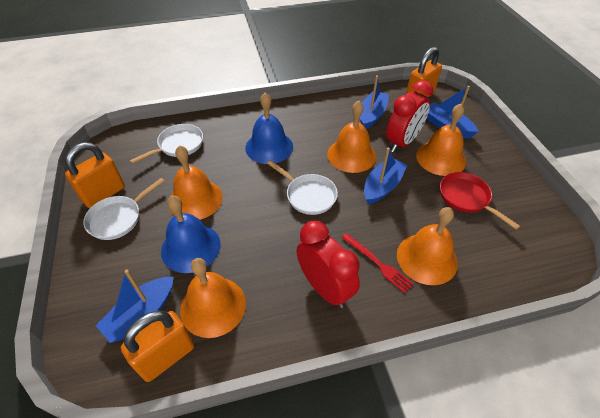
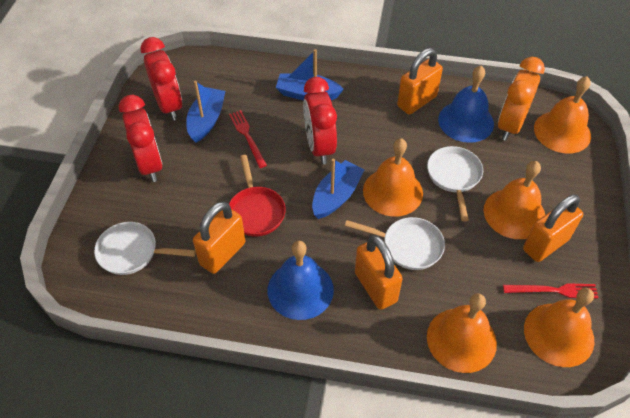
blue boat: [96,269,174,343] [360,75,389,129] [364,148,407,204] [427,86,479,138] = 4 -> [186,81,225,143] [276,49,344,100] [312,159,365,219] = 3
orange clock: none = 0 -> [498,57,545,141] = 1
orange padlock: [65,142,125,208] [121,311,194,382] [406,47,442,97] = 3 -> [193,201,245,274] [355,235,403,310] [397,48,443,114] [523,194,583,262] = 4
red clock: [297,221,360,308] [386,80,433,152] = 2 -> [119,95,162,182] [140,37,182,121] [303,77,337,164] = 3
red fork: [342,233,414,293] = 1 -> [229,110,267,168] [503,283,599,298] = 2

